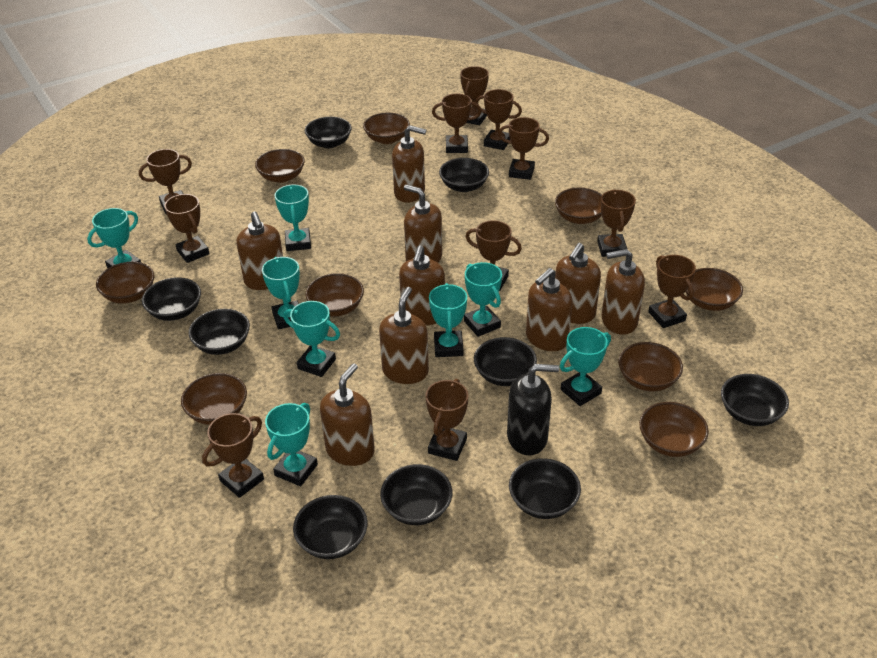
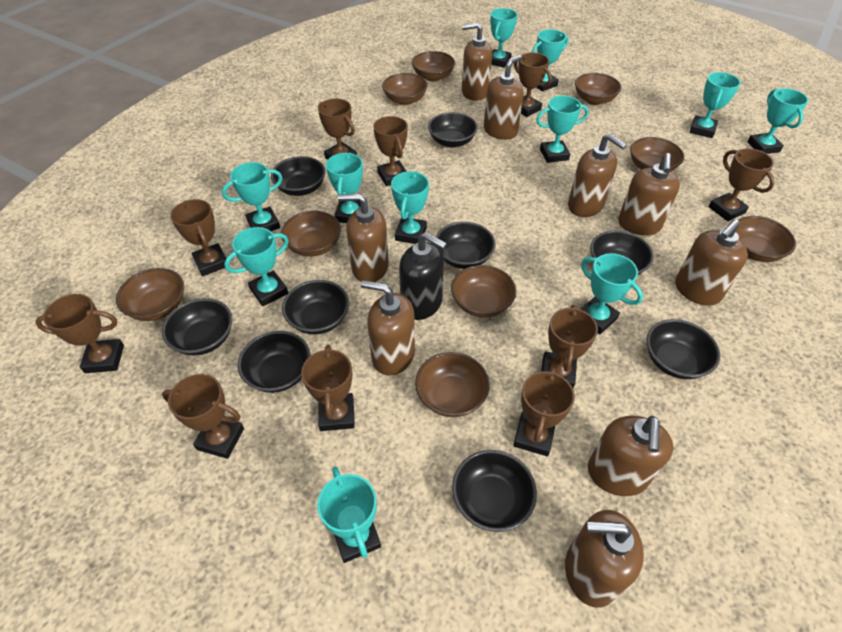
brown trophy: [139,149,192,214] [164,194,210,263] [202,413,264,498] [426,379,468,461] [432,93,482,153] [460,66,489,125] [466,220,522,291] [475,89,522,150] [498,117,549,180] [597,189,636,257] [648,255,696,328] = 11 -> [35,294,124,373] [162,374,244,459] [170,199,226,276] [301,345,355,431] [318,99,357,160] [373,116,408,186] [513,367,575,456] [514,52,552,117] [541,305,598,388] [708,148,775,221] = 10
turquoise trophy: [87,208,141,268] [262,257,300,329] [265,403,318,486] [274,185,311,251] [284,301,340,377] [429,283,467,357] [464,262,502,337] [560,327,611,406] = 8 -> [222,162,283,231] [224,227,289,306] [317,467,381,563] [326,152,363,223] [391,171,429,244] [490,8,518,68] [532,29,568,91] [536,96,589,163] [580,253,643,335] [690,72,741,138] [747,88,809,154] = 11

